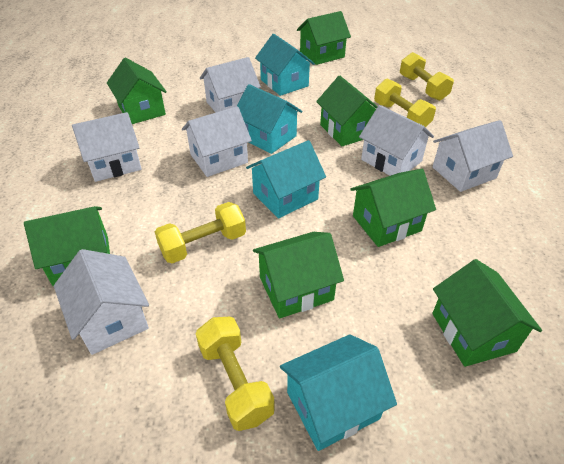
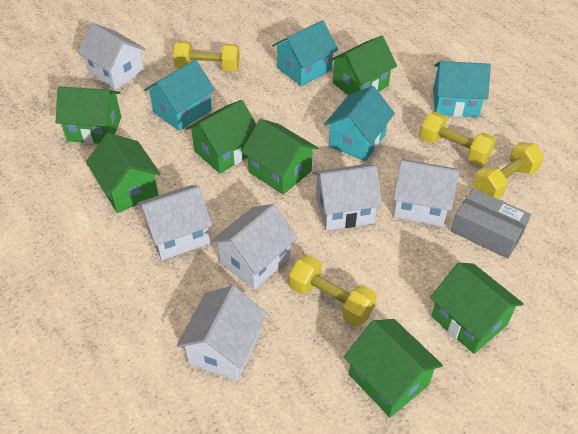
grey box: none = 0 -> [451,188,531,259] = 1

